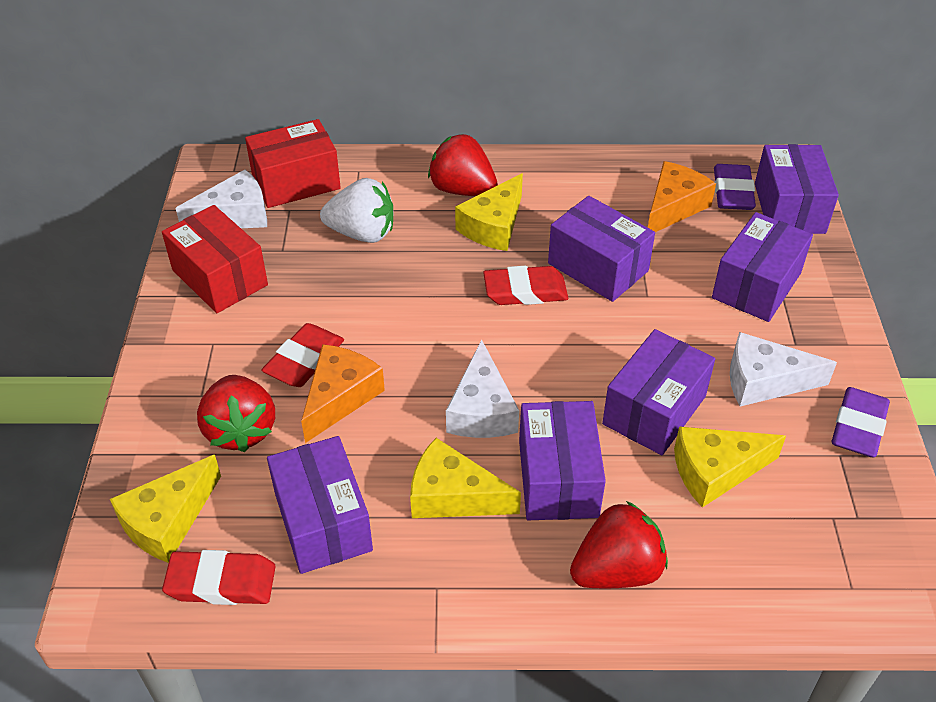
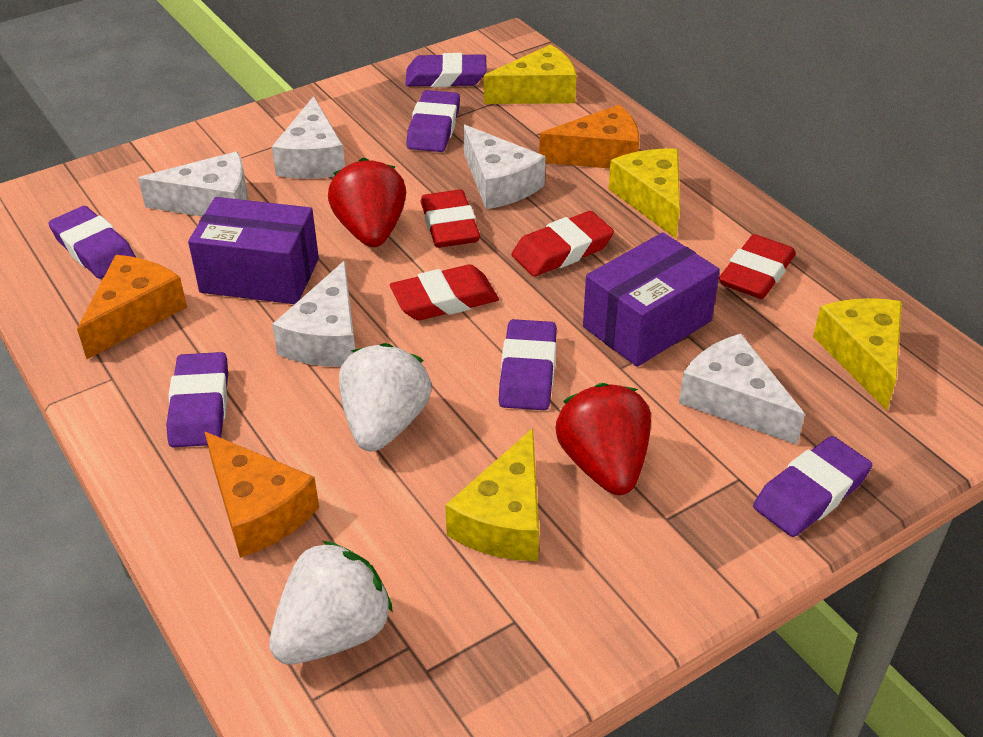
orange cheese: [301,344,385,443] [648,161,716,232] = 2 -> [77,255,187,359] [205,432,319,558] [539,105,639,169] = 3
purple box: [267,436,373,574] [519,401,606,520] [548,196,655,302] [602,329,715,455] [712,212,813,322] [755,144,839,234] = 6 -> [188,197,319,304] [583,232,720,367] = 2
purple eraser: [714,164,756,210] [832,387,890,457] = 2 -> [48,206,136,279] [166,352,228,447] [405,53,487,87] [406,90,460,152] [499,319,557,410] [753,436,872,537] = 6
red box: [162,205,268,313] [245,119,341,208] = 2 -> none = 0
red eraser: [162,550,276,605] [261,323,344,387] [483,266,568,305] = 3 -> [390,264,499,320] [420,190,480,248] [512,211,614,277] [719,234,796,299] = 4
red strawberry: [197,375,275,452] [428,134,498,196] [570,501,668,589] = 3 -> [328,157,406,247] [556,383,651,495] = 2
white cheese: [176,169,267,228] [446,339,519,438] [730,332,837,407] = 3 -> [138,151,248,216] [272,96,345,179] [272,261,355,367] [463,124,545,209] [679,333,805,445] = 5
white strawberry: [320,178,393,243] = 1 -> [269,541,393,665] [339,343,431,452] = 2

